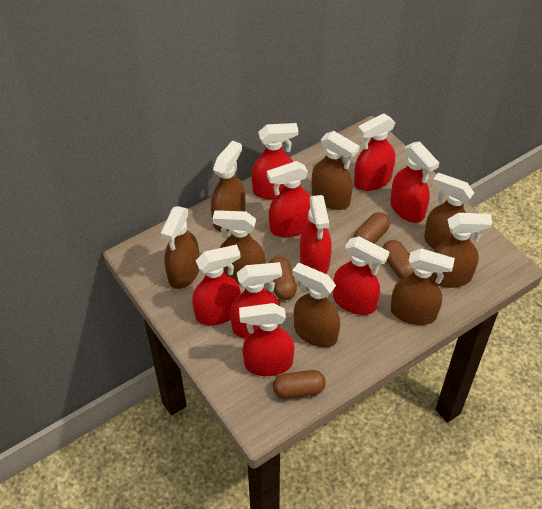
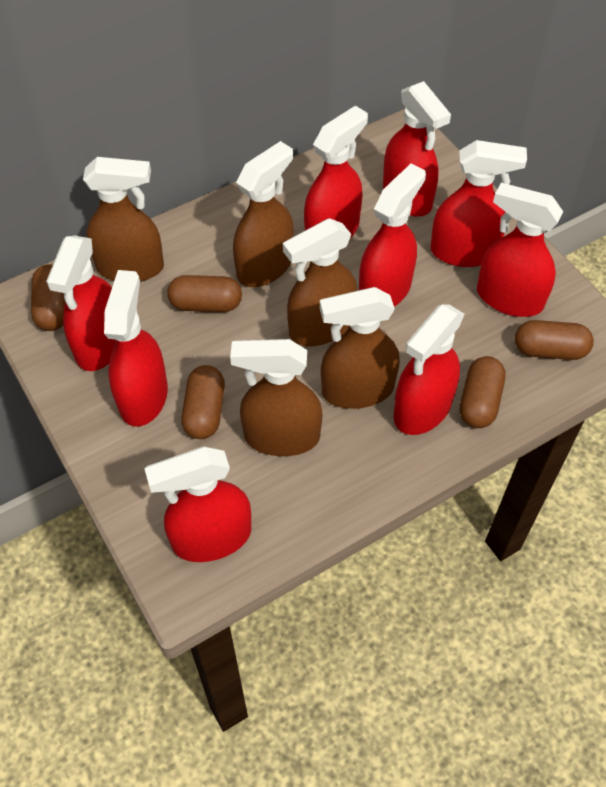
brown capsule: [269,257,297,300] [273,370,326,399] [354,212,390,244] [383,240,414,279] = 4 -> [31,264,66,331] [167,275,242,312] [181,365,225,439] [460,356,505,428] [515,320,594,360] = 5
brown spray bottle: [161,206,199,289] [211,140,245,231] [212,210,266,285] [292,263,340,347] [312,131,360,210] [391,248,455,325] [424,173,474,250] [432,213,492,288] = 8 -> [83,157,164,282] [230,339,323,456] [233,141,294,287] [283,218,357,346] [320,287,400,409] = 5

